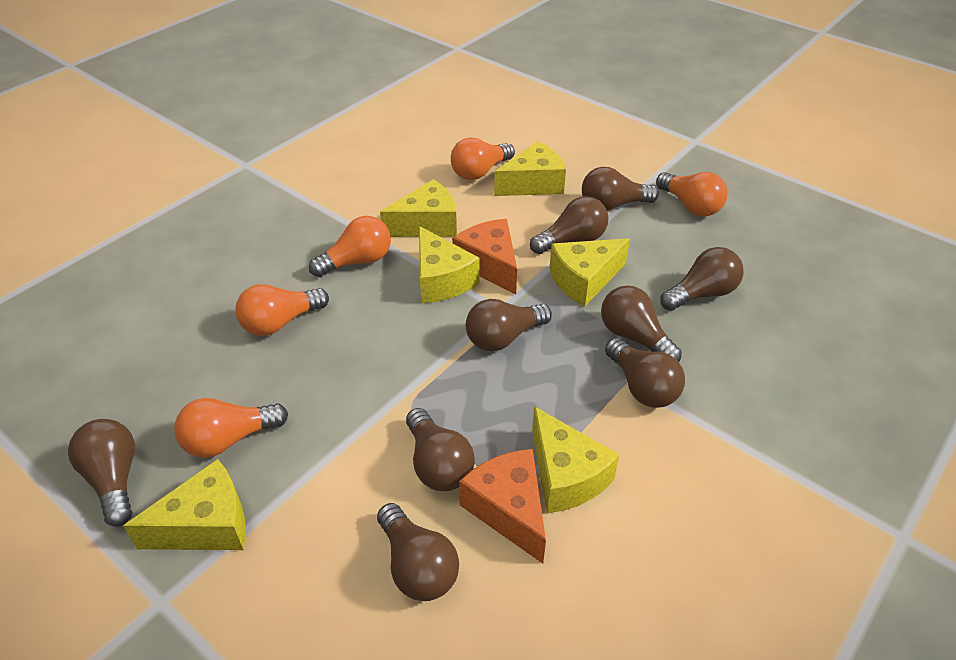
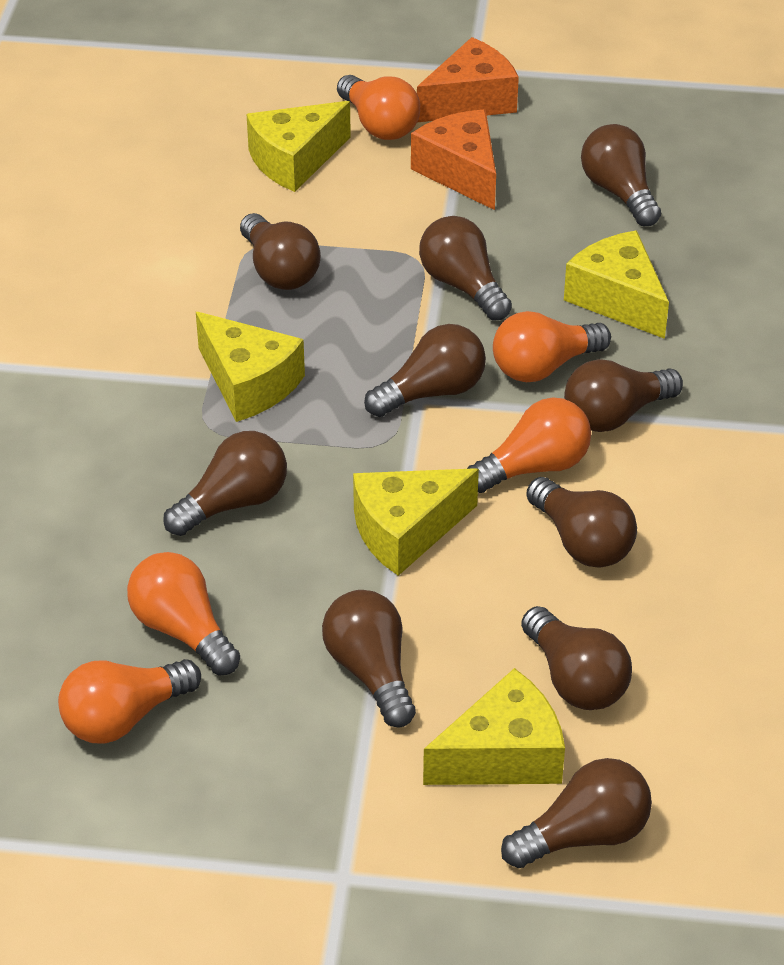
brown light bulb: [68,419,135,527] [377,503,459,601] [406,408,475,491] [466,299,552,351] [530,196,608,254] [582,167,659,210] [601,286,682,362] [605,338,685,408] [660,247,743,311] = 9 -> [163,431,287,536] [240,213,321,290] [322,590,416,728] [364,324,486,417] [419,216,512,320] [501,758,652,868] [521,606,632,710] [526,477,637,568] [564,359,683,432] [581,124,661,226] = 10
yellow cheese: [123,459,246,550] [380,179,457,237] [419,226,479,303] [494,141,566,196] [532,406,619,513] [549,238,630,306] = 6 -> [196,312,305,422] [247,101,351,192] [353,468,479,576] [423,668,565,785] [564,231,669,339] = 5

